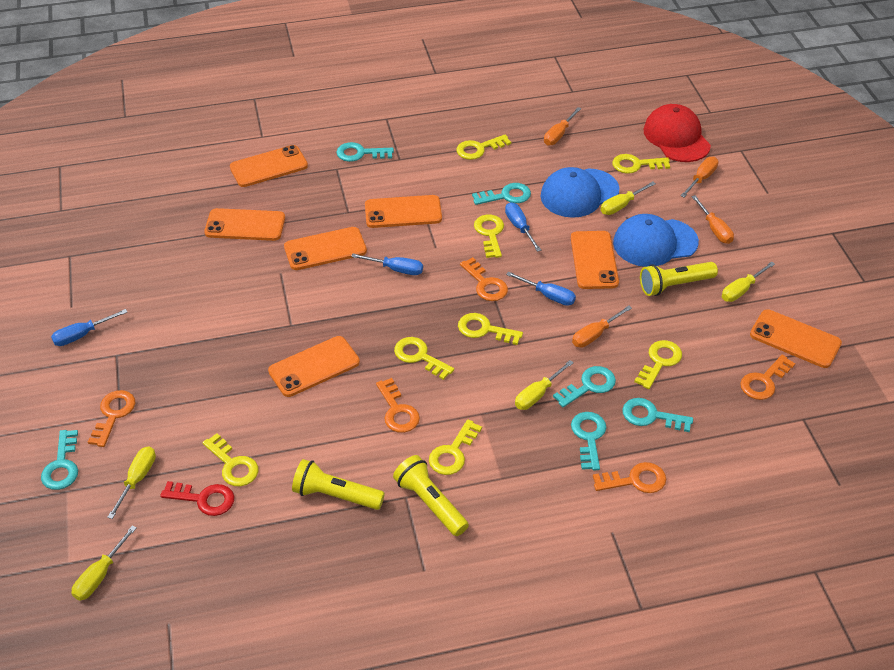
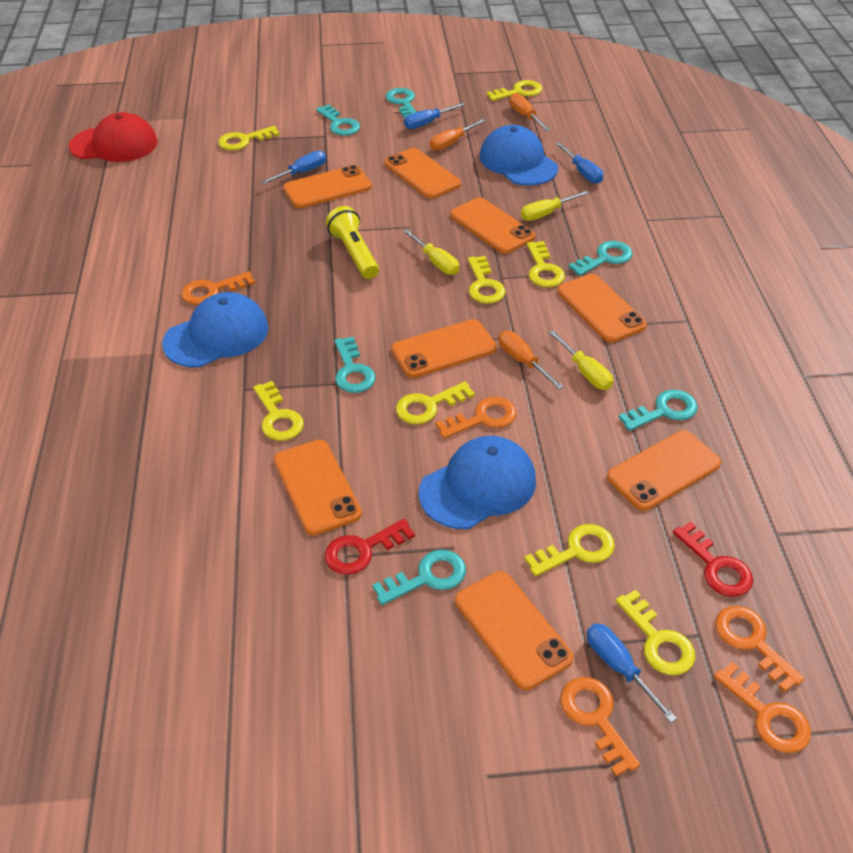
blue cap: [540,167,619,218] [613,214,699,267] = 2 -> [162,292,268,367] [419,436,536,529] [480,125,558,186] = 3
orange phone: [204,208,285,241] [230,145,308,187] [268,336,360,397] [284,227,367,270] [365,195,442,228] [571,231,619,289] [750,309,842,368] = 7 -> [274,440,362,535] [283,165,372,208] [384,148,461,199] [391,319,497,378] [450,197,535,254] [455,571,573,690] [557,274,647,342] [607,430,721,511] = 8
orange screwdriver: [544,107,581,146] [572,305,632,348] [680,157,718,197] [692,195,734,244] = 4 -> [430,119,486,151] [499,331,564,389] [509,93,550,131] = 3
red key: [160,481,235,516] = 1 -> [325,519,415,575] [673,522,753,597] = 2
yellow flashlight: [292,459,385,510] [393,455,469,536] [640,262,718,296] = 3 -> [326,206,379,279] = 1
yellow screwdriver: [71,526,136,601] [107,446,156,519] [515,360,574,410] [601,182,656,215] [722,262,775,302] = 5 -> [403,229,459,275] [521,190,589,221] [549,330,613,390] = 3

